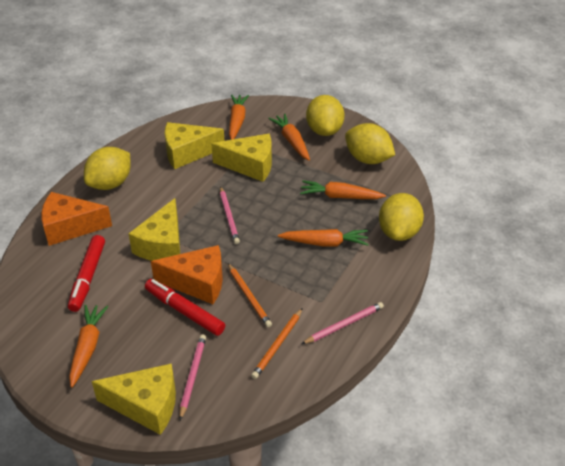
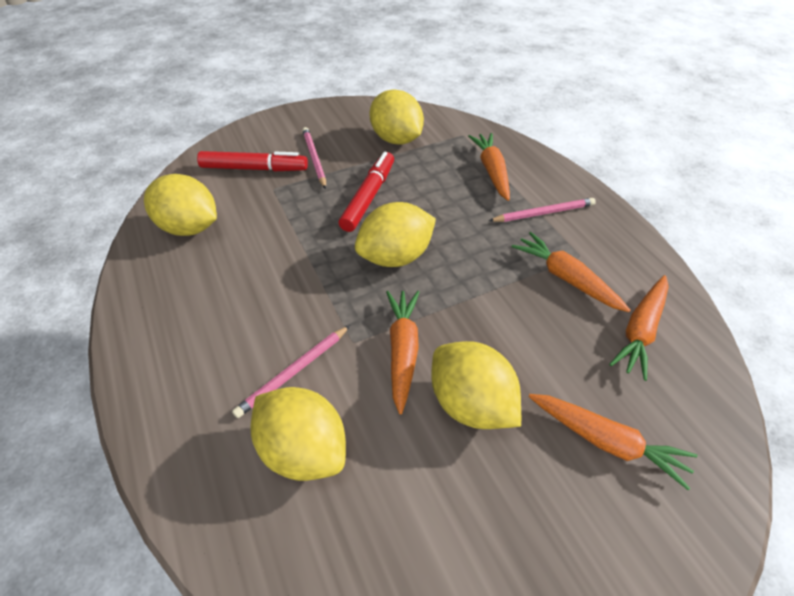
orange cheese: [41,192,112,246] [151,245,223,304] = 2 -> none = 0
orange pencil: [228,263,272,327] [251,308,303,379] = 2 -> none = 0
yellow cheese: [92,363,176,435] [128,198,180,261] [165,122,224,169] [211,134,272,182] = 4 -> none = 0
yellow lemon: [84,147,131,190] [306,95,345,136] [345,123,395,164] [379,193,424,241] = 4 -> [144,174,217,236] [250,387,346,481] [355,202,436,267] [370,89,424,144] [431,341,521,429] = 5

